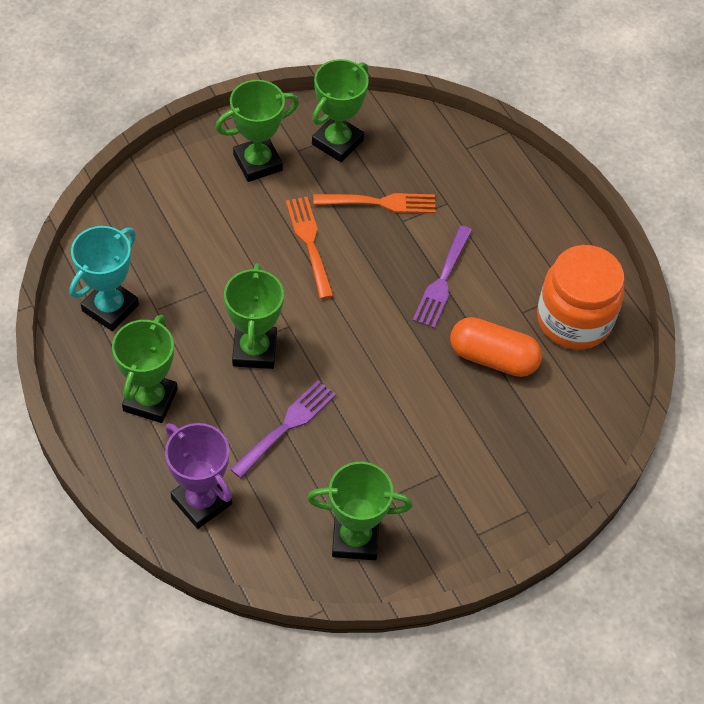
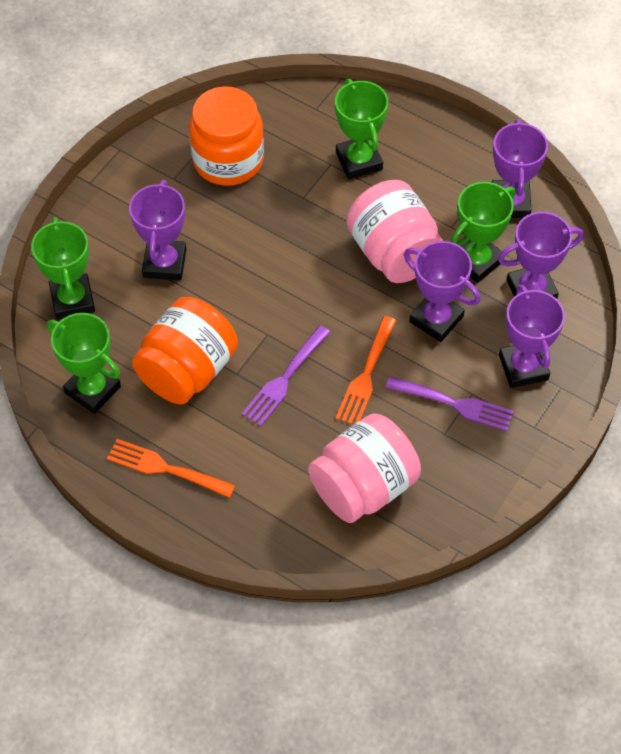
green trophy: [112,315,178,423] [216,80,299,182] [224,263,284,369] [307,462,412,560] [312,59,369,162] = 5 -> [31,217,95,320] [47,313,121,414] [335,79,388,179] [451,182,516,283] = 4
orange capsule: [450,317,542,377] = 1 -> none = 0
orange jar: [537,245,624,349] = 1 -> [132,297,238,404] [189,86,264,186] = 2
pink jar: none = 0 -> [308,414,421,523] [346,180,443,283] = 2
purple trophy: [165,423,232,529] = 1 -> [129,180,186,281] [404,241,481,342] [492,119,548,218] [498,212,584,299] [499,285,565,388] = 5
turquoise trophy: [69,226,139,331] = 1 -> none = 0

